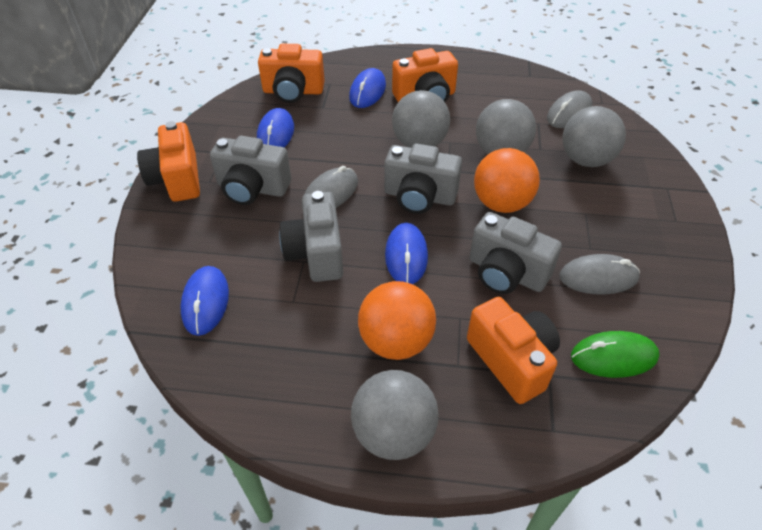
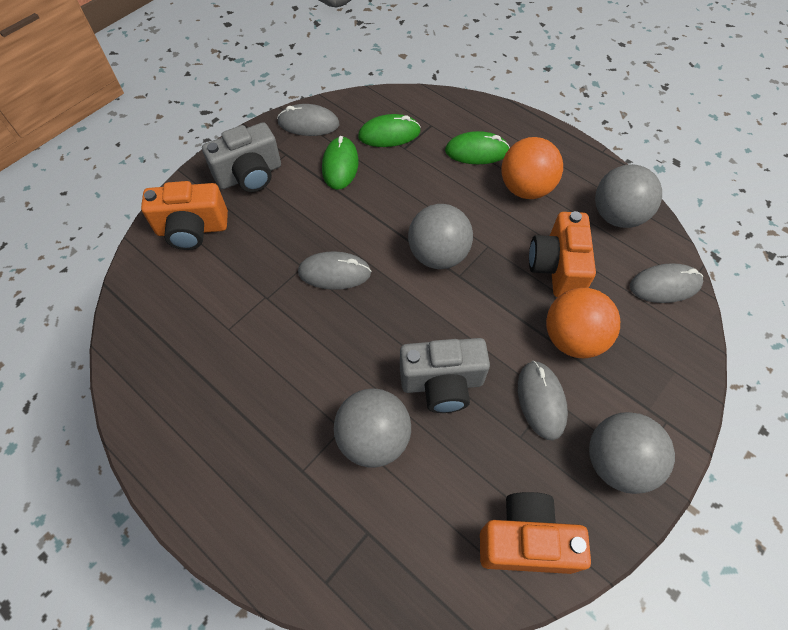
blue mouse: [180,266,229,336] [257,108,294,147] [349,68,386,108] [385,223,428,284] = 4 -> none = 0
green mouse: [571,331,660,378] = 1 -> [322,136,358,190] [358,114,421,147] [445,131,510,164] = 3
grey camera: [210,136,291,205] [279,191,343,282] [384,143,462,214] [470,212,562,294] = 4 -> [202,122,281,192] [400,338,490,413] = 2
grey mouse: [303,166,358,208] [547,90,592,128] [559,254,640,295] = 3 -> [277,104,340,136] [298,251,371,290] [518,361,568,440] [630,263,703,303] = 4
orange camera: [137,121,200,202] [258,44,325,103] [392,48,458,102] [467,297,560,404] = 4 -> [141,181,228,250] [480,492,591,574] [529,211,596,297] = 3

